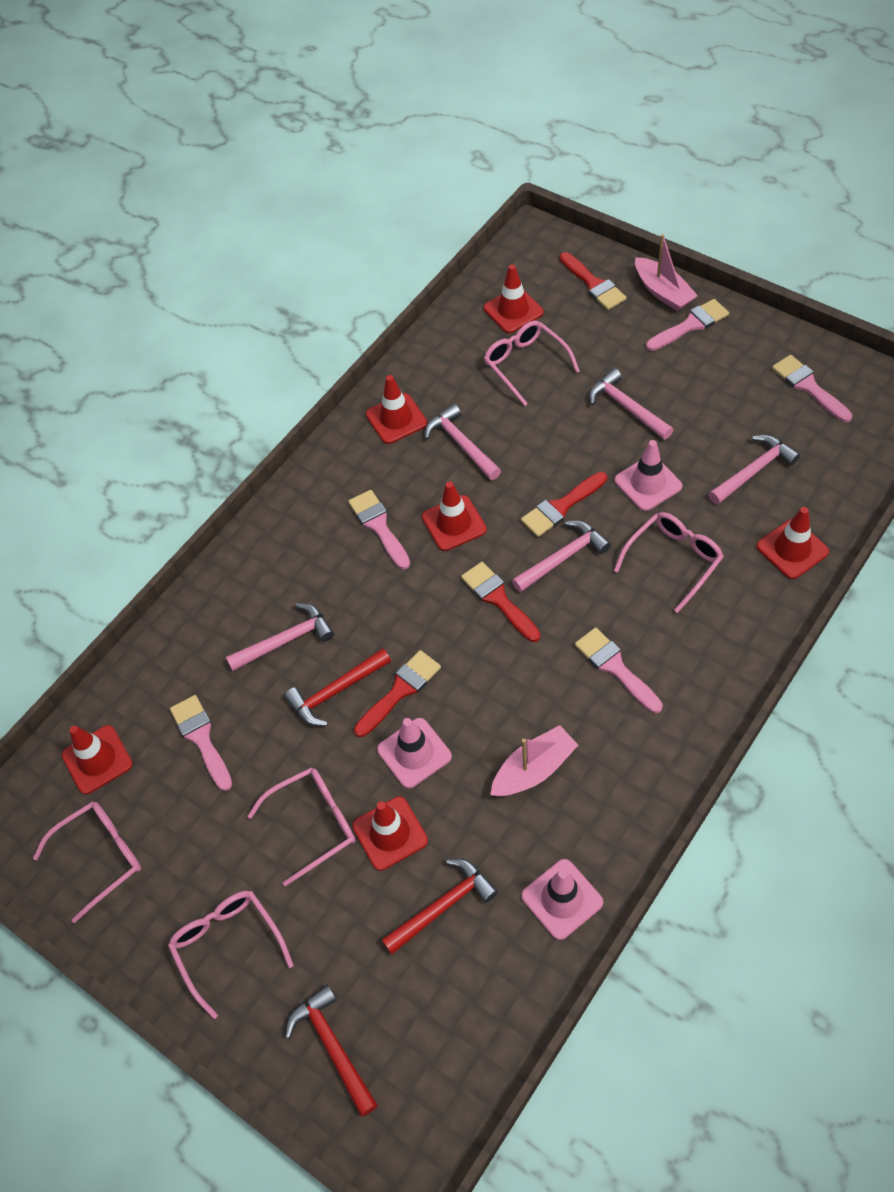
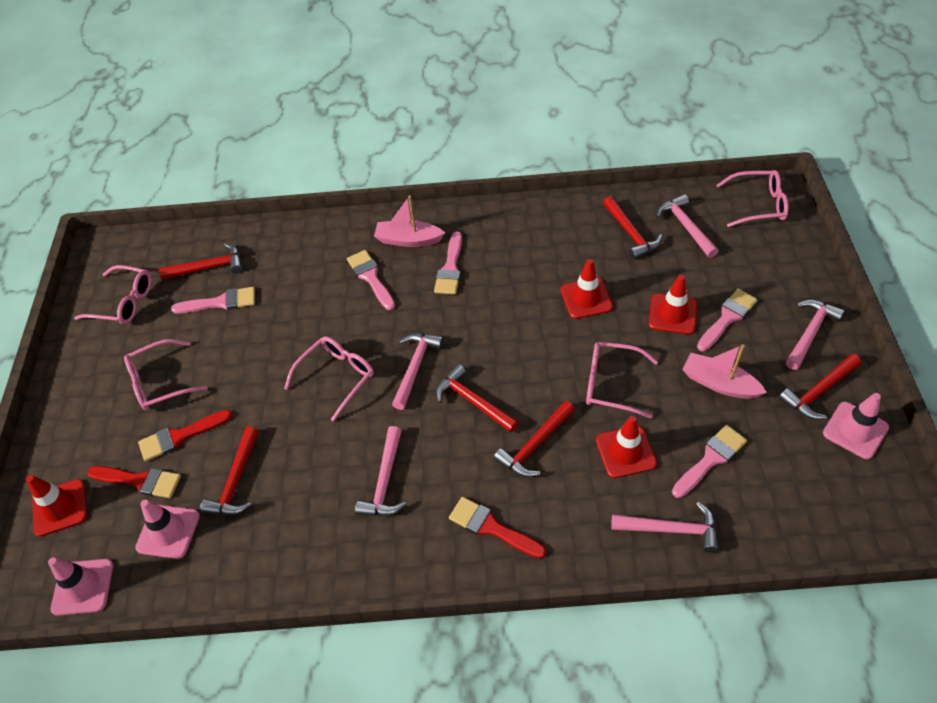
red brush: [354,650,441,737] [461,562,540,642] [521,472,607,537] [560,252,626,310] = 4 -> [87,466,181,498] [138,410,232,462] [449,497,546,559] = 3
red hammer: [284,648,391,726] [285,985,378,1117] [382,859,498,954] = 3 -> [159,243,243,280] [200,426,259,515] [436,364,519,433] [494,401,575,477] [603,196,662,259] [779,354,862,420] = 6
red traffic cone: [62,725,133,794] [352,796,428,871] [366,375,427,444] [422,481,487,551] [484,264,544,333] [756,507,829,579] = 6 -> [26,475,87,537] [560,259,613,319] [596,416,657,478] [649,274,697,334] = 4

